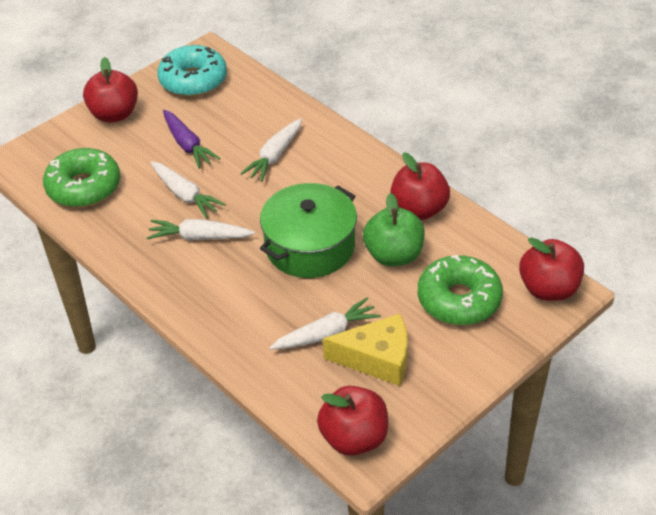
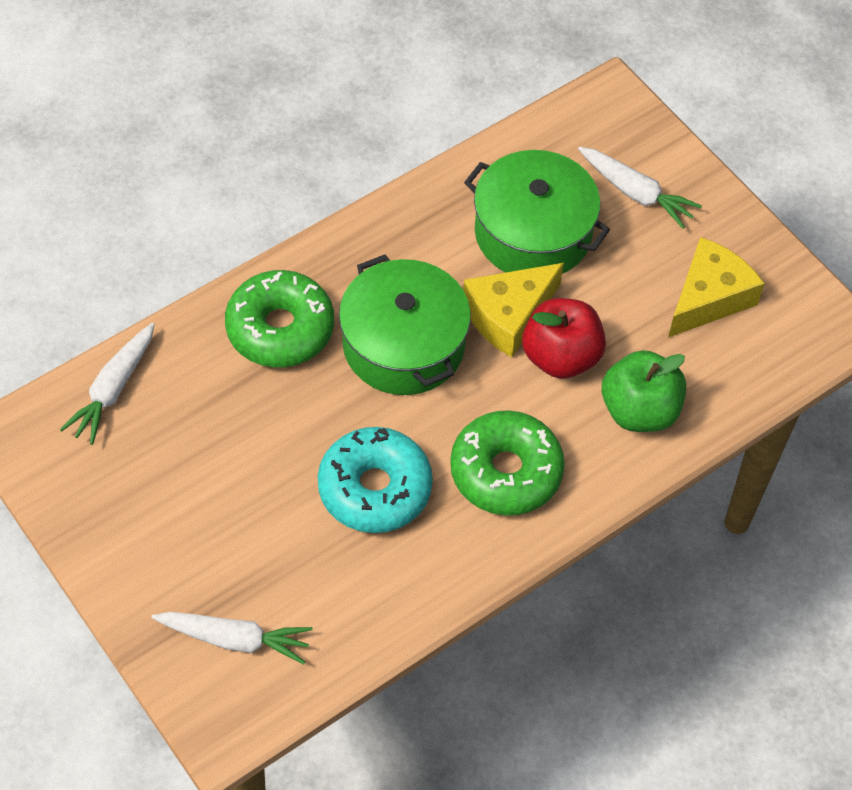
green pot: [260,183,357,278] = 1 -> [339,255,471,395] [464,150,610,274] = 2
purple carrot: [163,110,220,169] = 1 -> none = 0
red apple: [83,57,138,122] [317,386,388,456] [390,152,450,220] [519,237,584,301] = 4 -> [522,298,606,379] = 1
white carrot: [147,219,255,240] [150,161,226,218] [240,118,302,182] [269,297,381,350] = 4 -> [60,323,154,445] [151,612,313,664] [578,147,702,229] = 3
yellow cheese: [323,314,407,386] = 1 -> [463,263,564,357] [668,237,765,338] = 2

